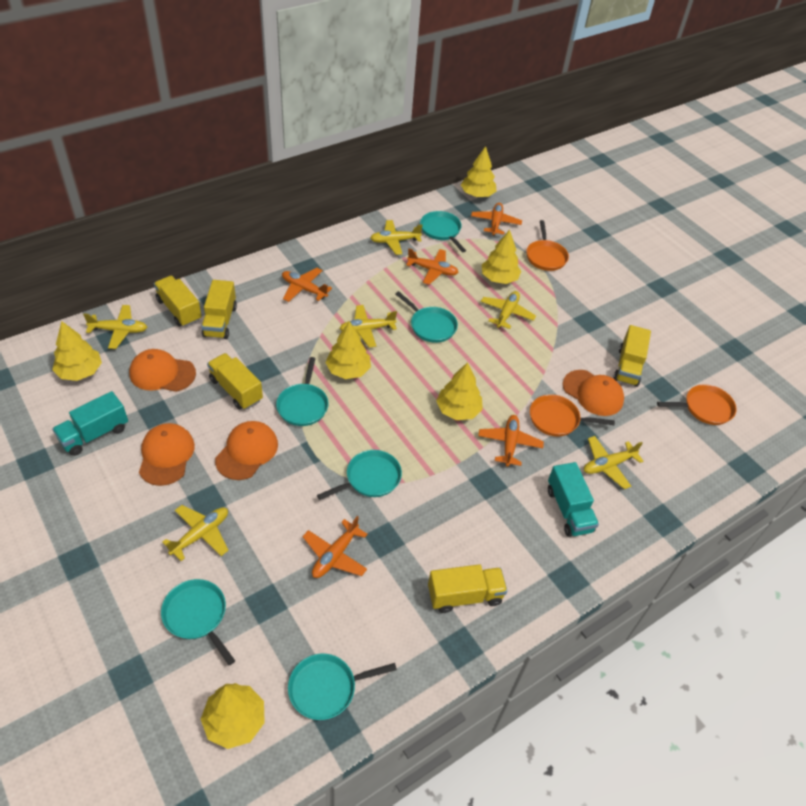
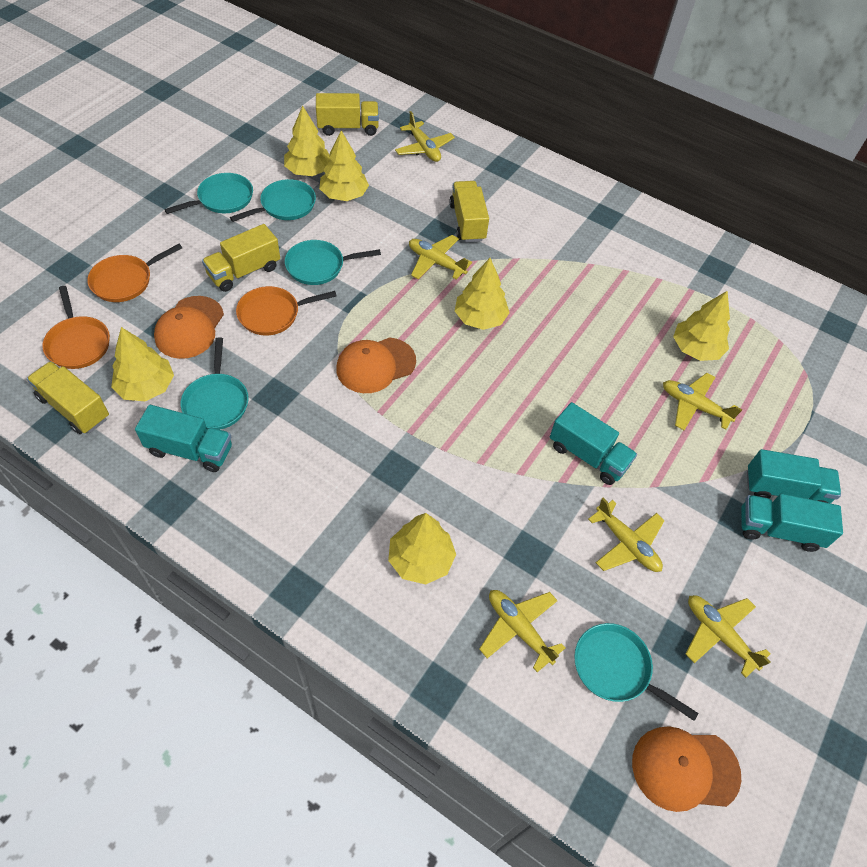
orange cap: [129,349,196,392] [139,423,195,486] [215,421,278,480] [563,370,624,416] = 4 -> [154,296,224,359] [336,337,416,393] [632,726,741,812] = 3
orange plane: [282,268,332,302] [302,516,368,578] [406,248,459,285] [471,203,522,236] [478,415,544,467] = 5 -> none = 0
turquoise pan: [161,579,235,666] [276,357,329,426] [288,654,397,720] [317,450,402,500] [396,291,458,343] [420,211,466,252] = 6 -> [164,173,253,214] [181,337,249,430] [230,179,316,222] [285,240,381,285] [574,623,699,721] = 5
turquoise truck: [52,391,128,456] [548,462,599,537] = 2 -> [135,405,232,472] [550,402,637,485] [741,494,843,552] [747,449,841,503] = 4
yellow truck: [154,276,202,327] [201,280,237,339] [207,353,263,410] [428,564,508,613] [613,325,651,387] = 5 -> [27,361,109,434] [202,224,280,292] [316,93,379,136] [450,181,489,242] = 4

